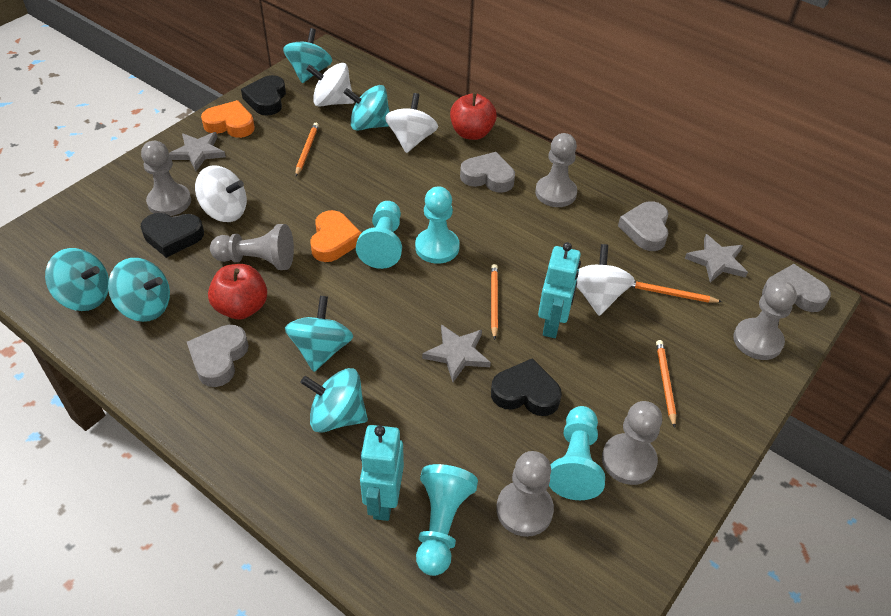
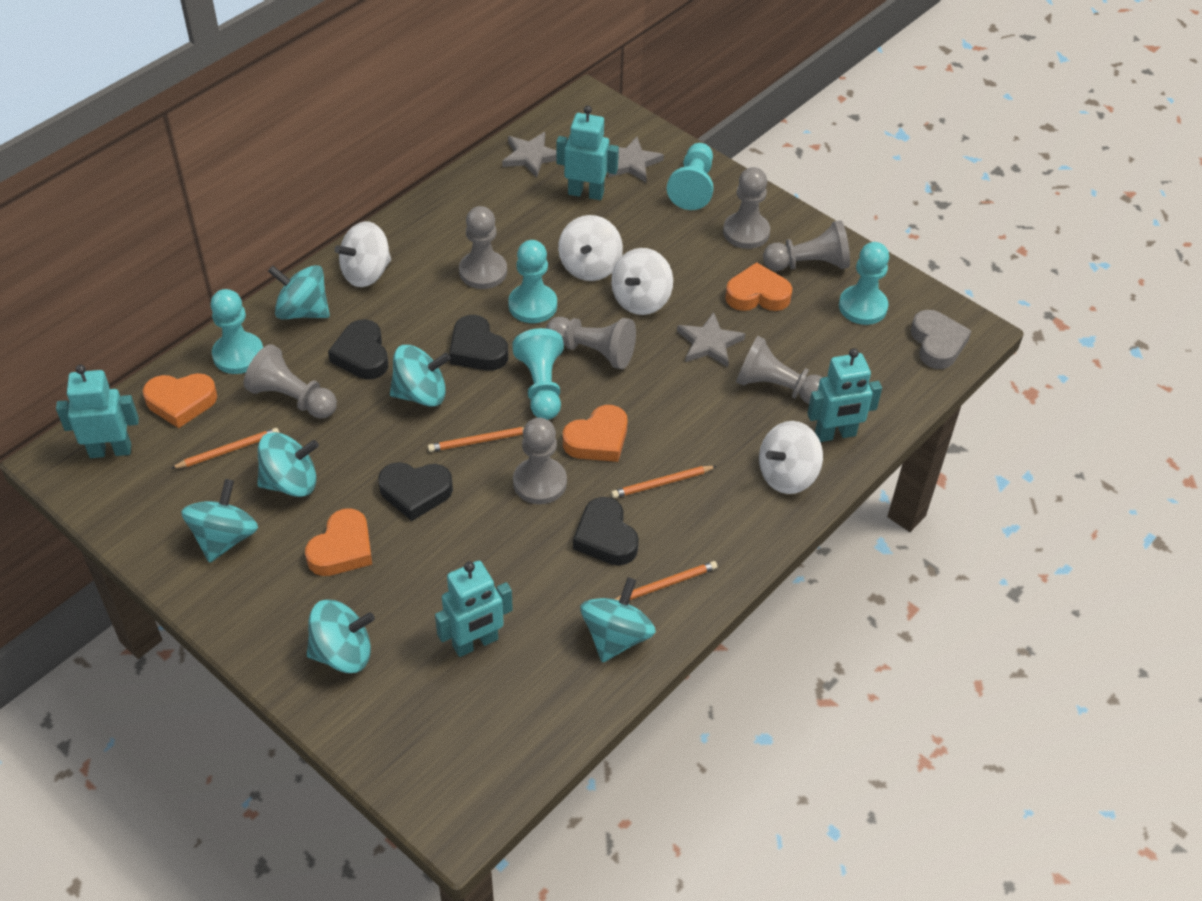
black heart: [141,213,204,258] [241,75,286,115] [491,358,562,416] = 3 -> [328,319,388,379] [378,462,453,521] [449,315,508,371] [573,497,639,565] = 4
grey heart: [187,325,249,387] [460,152,515,193] [618,201,669,251] [762,264,831,312] = 4 -> [911,310,971,369] = 1
grey pawn: [141,141,191,216] [210,224,294,270] [496,451,554,537] [535,133,577,207] [602,401,662,485] [733,280,797,360] = 6 -> [244,344,337,418] [459,206,507,289] [513,418,567,504] [546,317,636,369] [723,167,770,249] [736,336,823,404] [763,220,850,271] = 7
orange heart: [201,100,255,138] [310,210,361,262] = 2 -> [143,373,217,428] [305,508,372,576] [563,405,628,462] [725,262,792,311] = 4
red apple: [208,264,267,319] [450,93,497,140] = 2 -> none = 0
turquoise pawn: [356,201,402,269] [415,186,460,264] [416,464,478,576] [549,406,605,500] = 4 -> [211,289,263,374] [508,240,557,323] [512,328,564,420] [667,143,714,210] [839,242,889,325] = 5
turquoise robot: [360,425,404,521] [538,242,581,338] = 2 -> [56,365,139,458] [435,561,513,657] [556,105,619,200] [807,348,882,442] = 4

